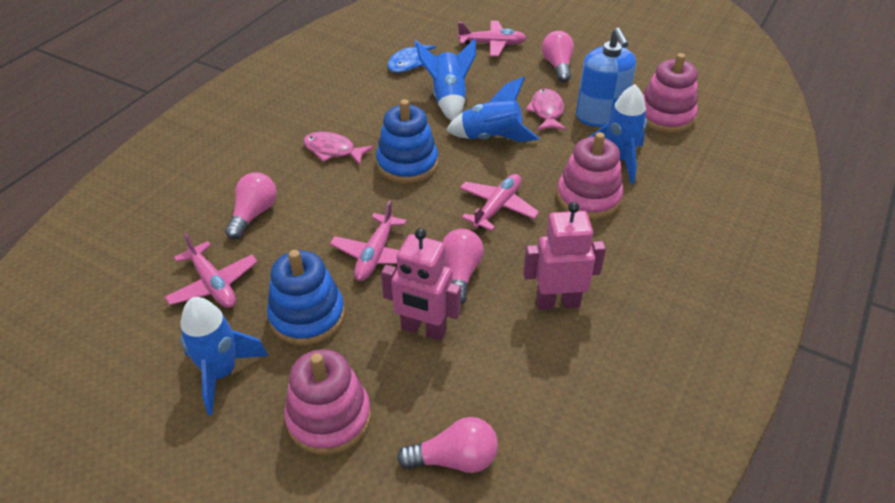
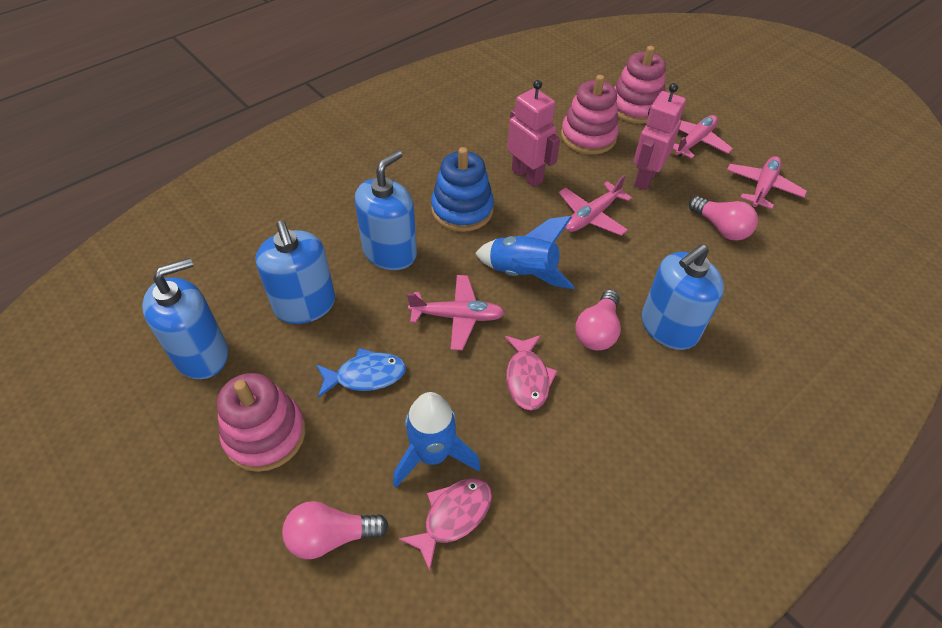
blue rocket: [180,297,268,415] [416,38,476,121] [446,77,539,142] [589,84,647,184] = 4 -> [393,392,481,488] [475,216,575,289] = 2
blue soap dispenser: [576,28,636,127] = 1 -> [142,258,228,379] [256,221,335,324] [355,150,417,270] [642,244,724,350] = 4
blue stacking toy: [267,250,345,345] [376,99,438,183] = 2 -> [431,147,494,232] = 1
pink light bulb: [225,172,277,240] [397,417,498,473] [442,229,484,304] [542,31,574,82] = 4 -> [282,501,389,559] [575,289,621,351] [689,196,758,241] = 3

